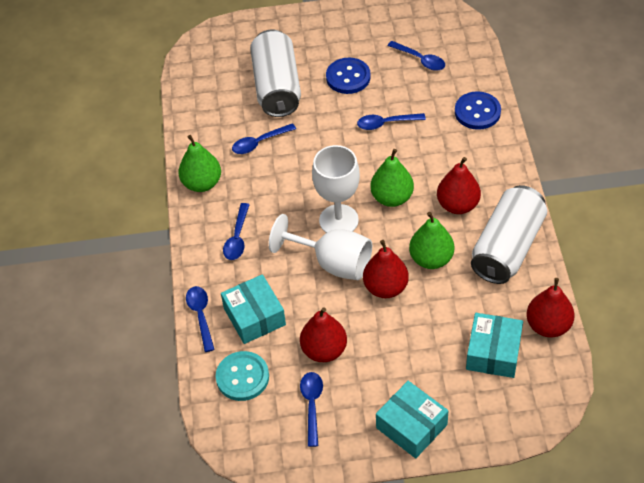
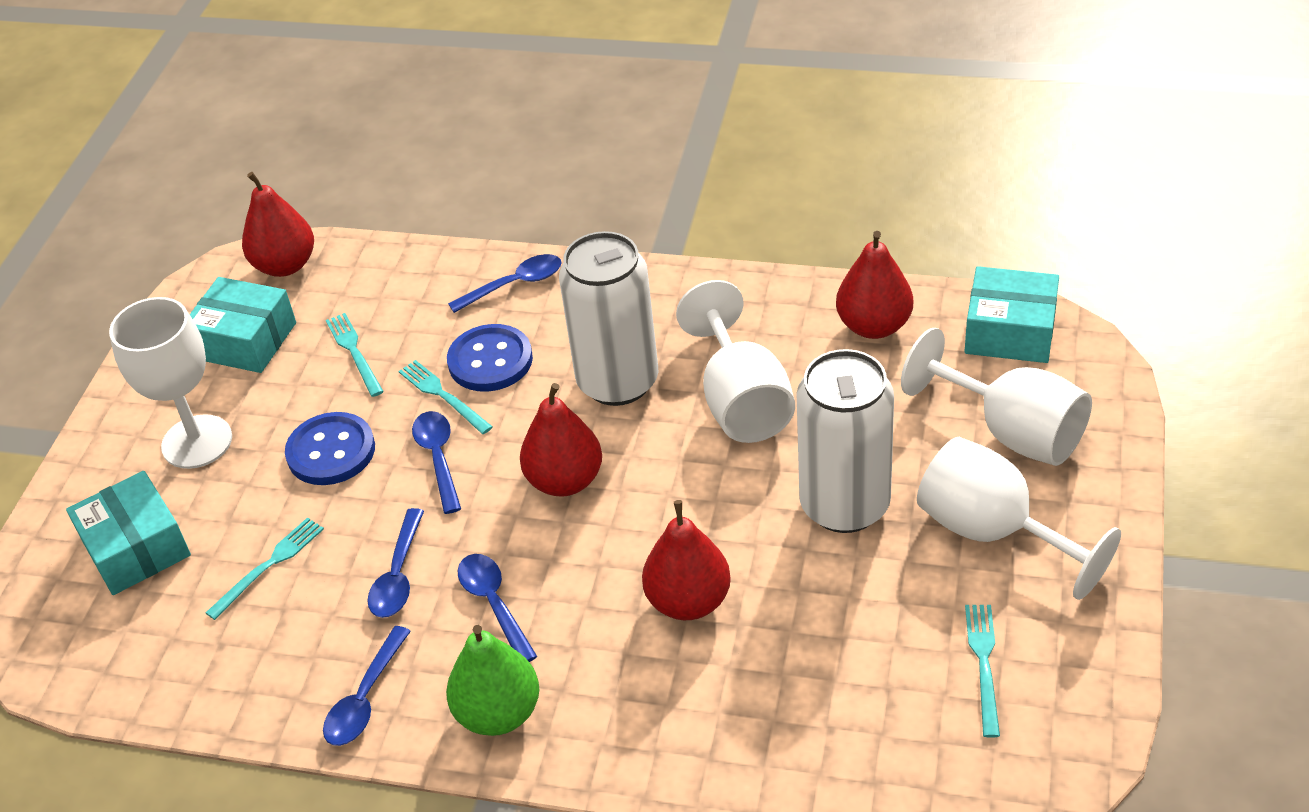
blue spoon: [186,286,215,352] [223,203,250,260] [232,123,296,154] [300,372,323,447] [357,113,426,130] [388,41,445,71] = 6 -> [323,626,411,746] [367,508,424,618] [412,411,461,514] [448,254,562,313] [457,554,538,662] = 5
green pear: [179,135,221,192] [370,149,414,207] [409,212,454,269] = 3 -> [446,625,539,736] = 1
turquoise button: [216,351,269,401] = 1 -> none = 0
turquoise fork: none = 0 -> [206,517,324,620] [326,313,384,397] [399,360,493,434] [965,605,1000,737] = 4
white goblet: [269,214,372,280] [312,145,360,233] = 2 -> [109,297,232,469] [676,280,795,443] [901,328,1092,466] [917,437,1121,600] = 4

